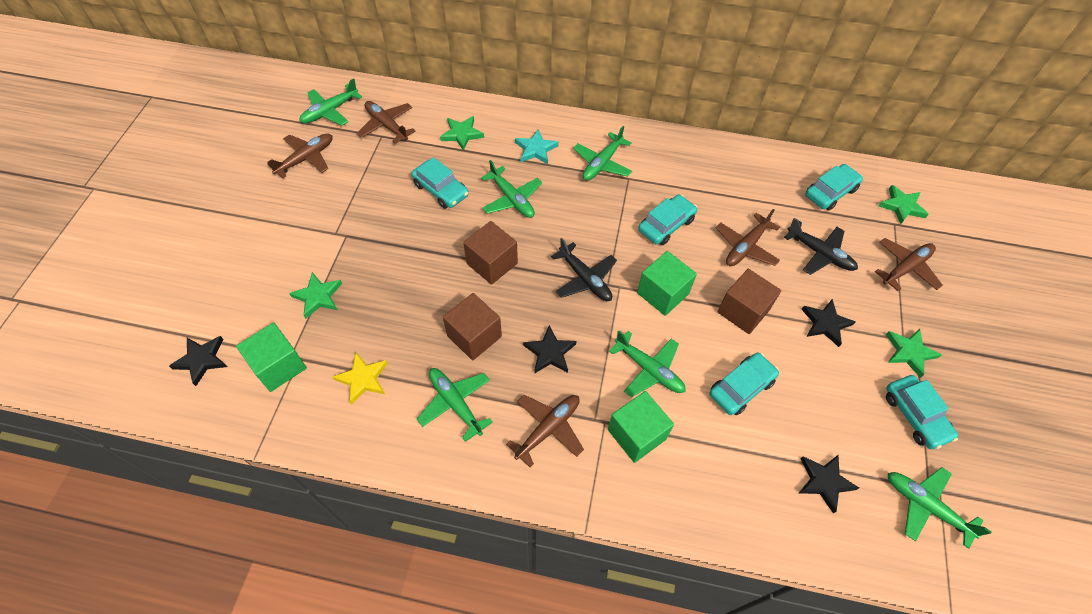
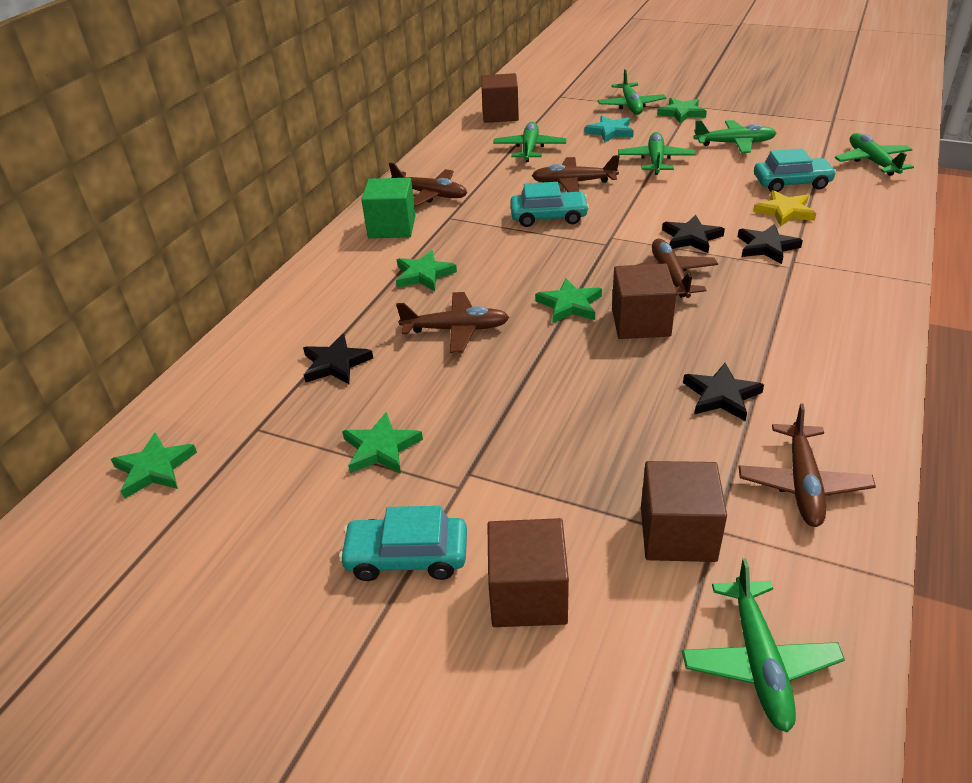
black plane: [551,238,617,301] [784,218,858,275] = 2 -> none = 0
brown cube: [443,293,502,360] [463,221,518,285] [717,269,781,334] = 3 -> [481,73,519,123] [487,518,569,627] [612,264,676,339] [641,461,727,562] = 4
green cube: [236,322,307,392] [608,391,674,463] [637,251,697,316] = 3 -> [361,178,416,238] = 1
green star: [289,272,342,319] [440,116,484,151] [878,185,929,224] [886,329,942,378] = 4 -> [111,432,197,499] [342,412,423,474] [396,250,457,291] [535,278,602,323] [657,98,707,123] = 5
turquoise car: [411,158,469,209] [638,195,697,245] [709,353,779,415] [805,164,863,211] [886,375,958,449] = 5 -> [339,506,467,581] [510,182,589,227] [754,148,837,192] = 3

